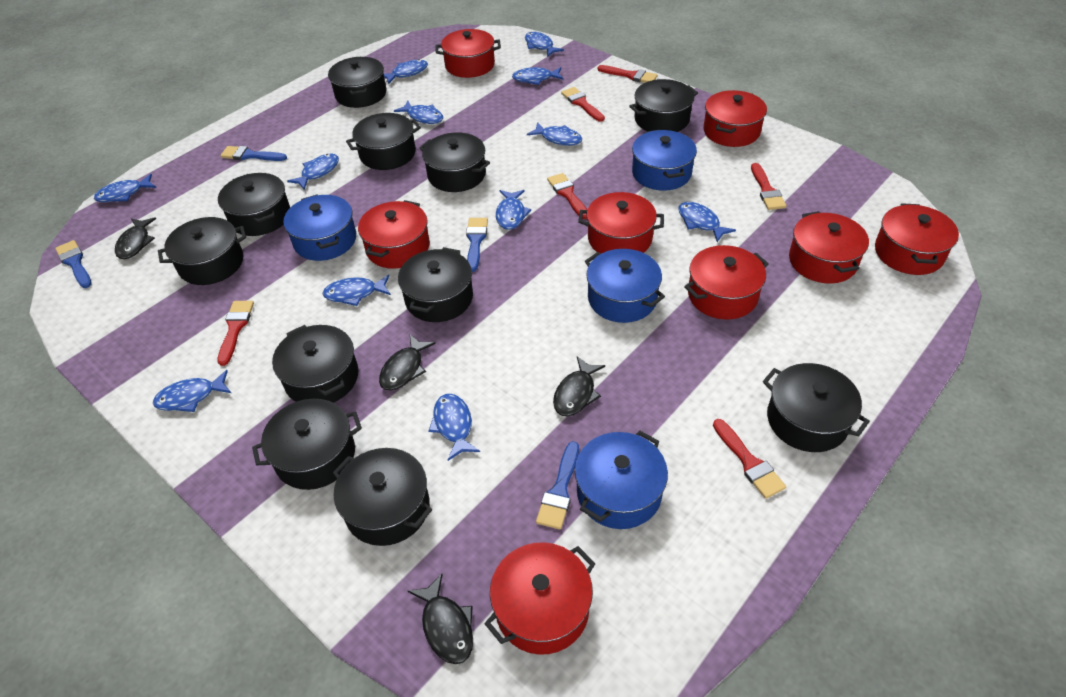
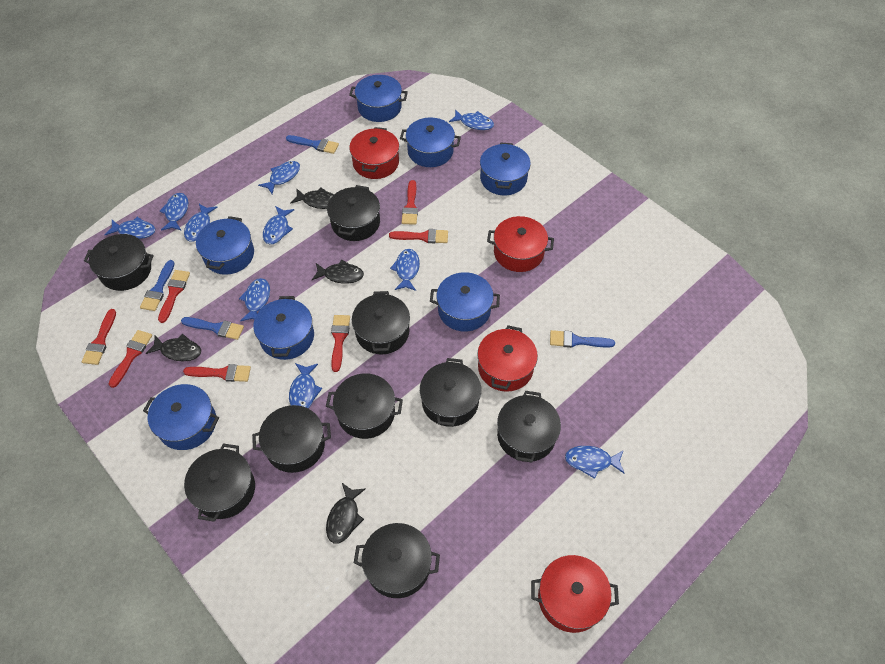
black pot: [158,217,246,285] [218,173,290,236] [252,399,362,490] [272,325,359,402] [328,57,386,108] [333,448,432,546] [346,113,421,170] [398,247,473,322] [419,132,490,192] [629,79,698,132] [763,363,870,452] = 11 -> [84,234,154,291] [184,443,255,522] [252,405,331,473] [326,373,403,439] [327,185,380,241] [352,291,410,355] [354,523,440,598] [420,358,481,427] [497,391,561,463] = 9
blue fish: [94,174,156,202] [153,370,231,412] [287,153,339,190] [322,275,391,306] [384,59,428,84] [394,101,443,124] [428,394,480,461] [496,190,531,230] [512,67,564,85] [525,32,564,57] [527,122,582,146] [678,202,736,242] = 12 -> [105,217,155,239] [160,193,188,231] [184,204,218,242] [239,278,270,321] [258,161,300,194] [263,206,294,244] [289,363,322,408] [390,249,420,291] [449,109,494,130] [565,446,625,479] = 10
blue pot: [283,194,356,261] [575,431,668,529] [585,249,665,323] [632,130,697,191] = 4 -> [143,384,219,450] [196,216,254,275] [253,296,314,360] [349,75,408,122] [400,117,461,167] [430,272,500,331] [480,142,531,195] = 7
red brush: [217,301,254,366] [547,173,587,219] [561,87,605,122] [597,65,657,83] [713,419,786,499] [751,163,786,210] = 6 -> [82,309,116,365] [109,330,152,388] [158,270,190,323] [183,364,251,382] [331,315,350,372] [389,229,448,243] [402,180,418,225] = 7
red pot: [358,200,430,269] [436,29,501,78] [485,542,596,655] [578,192,664,254] [684,245,769,320] [703,90,767,147] [789,211,869,284] [875,203,959,275] = 8 -> [349,127,399,179] [477,325,538,392] [487,216,554,272] [531,555,619,633] = 4

